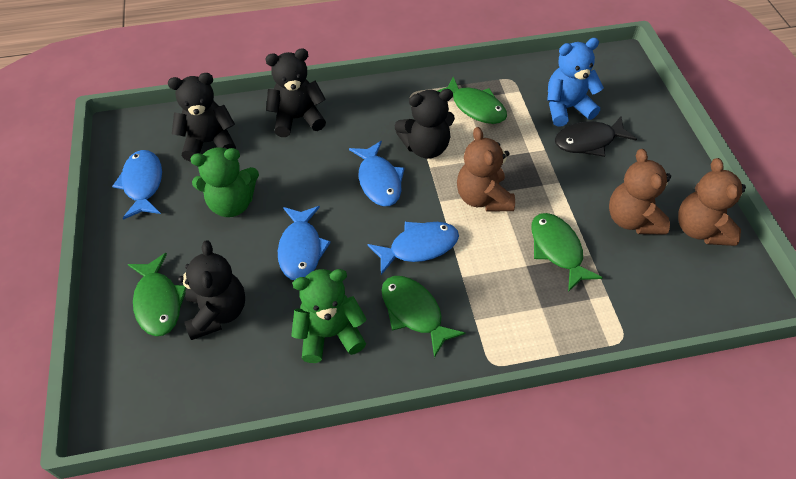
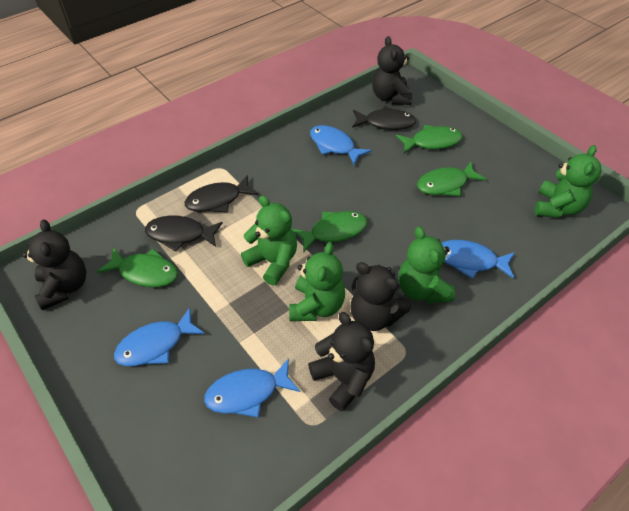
black fish: [555,117,637,157] = 1 -> [145,216,223,251] [185,175,258,212] [352,106,416,130] = 3
blue teddy bear: [547,38,604,126] = 1 -> none = 0
brown teddy bear: [457,127,515,212] [609,149,671,234] [678,158,746,246] = 3 -> none = 0
green teddy bear: [190,147,259,217] [291,269,367,363] = 2 -> [241,195,297,286] [289,242,345,321] [399,226,455,303] [535,145,602,218] = 4

